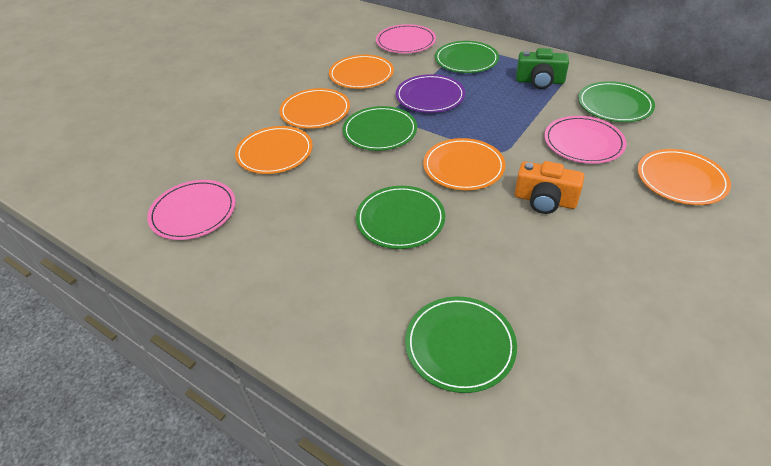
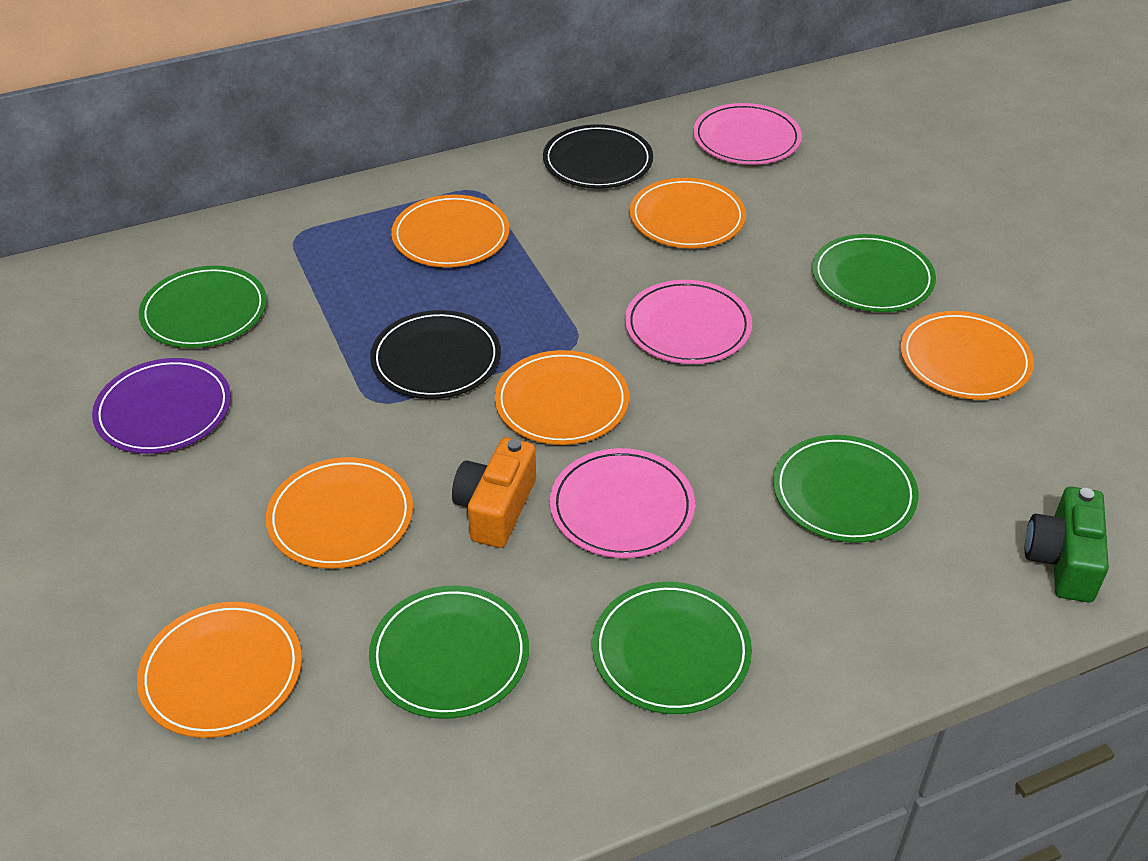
black plate: none = 0 -> [370,310,501,399] [543,124,653,189] = 2
orange plate: [235,126,313,174] [279,88,350,129] [329,55,394,89] [423,138,505,190] [638,149,731,205] = 5 -> [137,602,302,738] [266,457,413,569] [391,194,510,268] [495,350,629,445] [630,178,746,248] [900,311,1034,400] = 6

